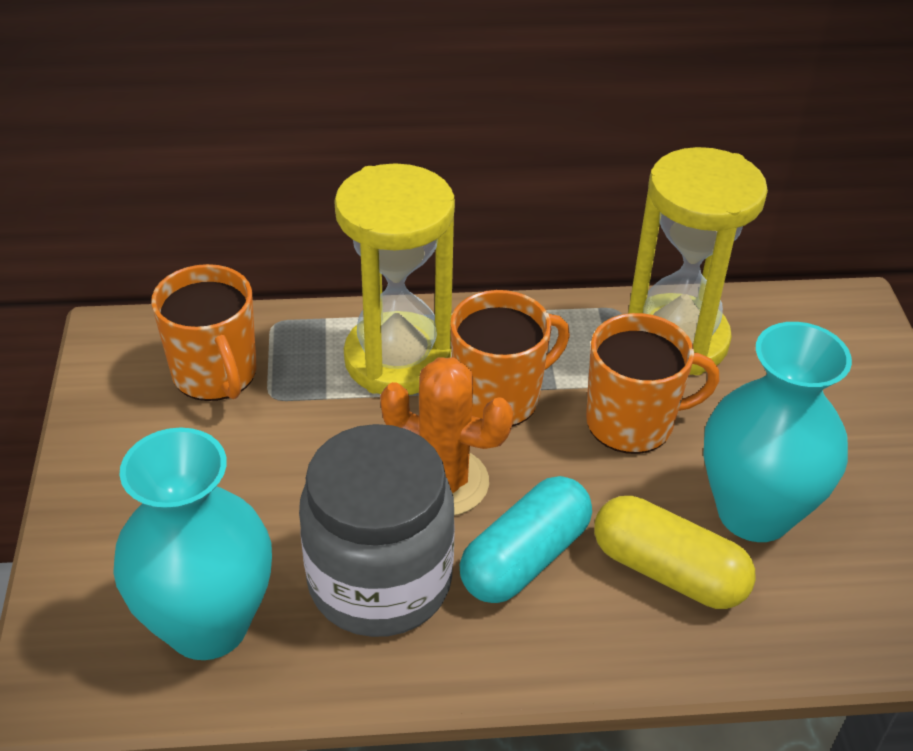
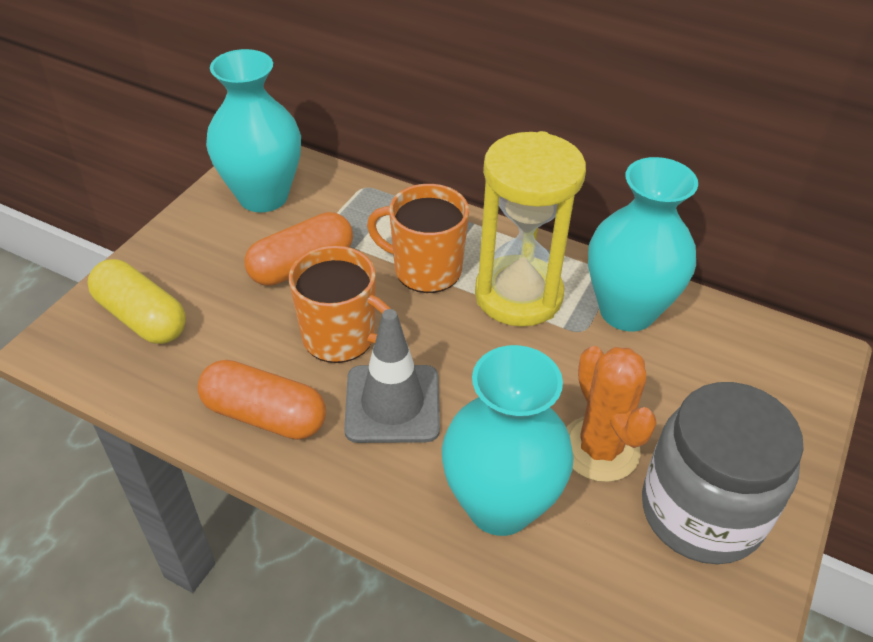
grey traffic cone: none = 0 -> [344,309,440,443] = 1
orange capsule: none = 0 -> [197,360,326,440] [245,212,353,286] = 2
orange mug: [151,264,257,401] [450,290,570,426] [586,313,719,454] = 3 -> [289,246,391,363] [367,184,469,293] = 2
turquoise capsule: [460,476,592,603] = 1 -> none = 0
turquoise vase: [113,427,272,660] [703,322,852,542] = 2 -> [206,49,301,213] [442,345,574,536] [588,157,698,332] = 3
yellow hourglass: [334,163,455,395] [628,147,768,375] = 2 -> [475,131,586,327] = 1

